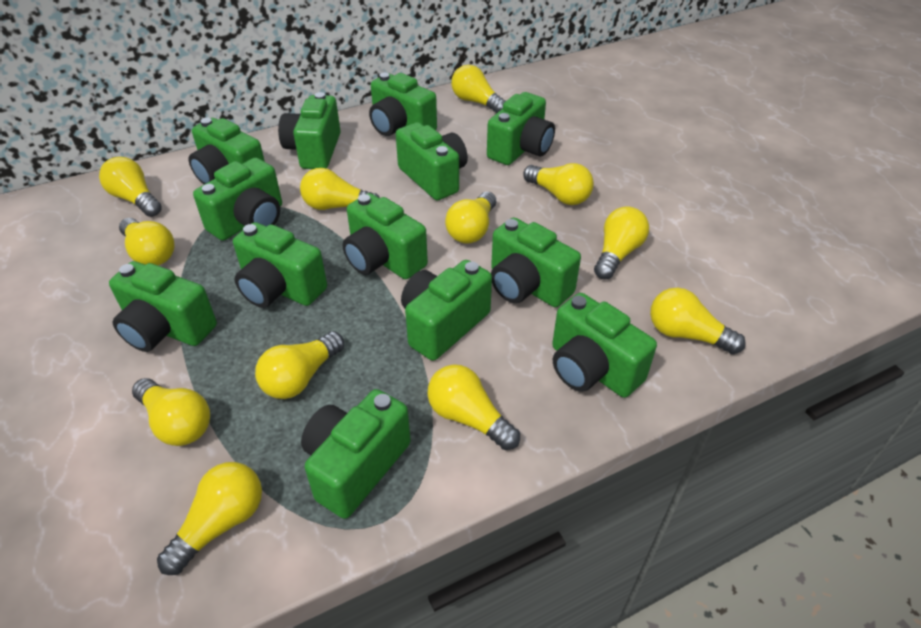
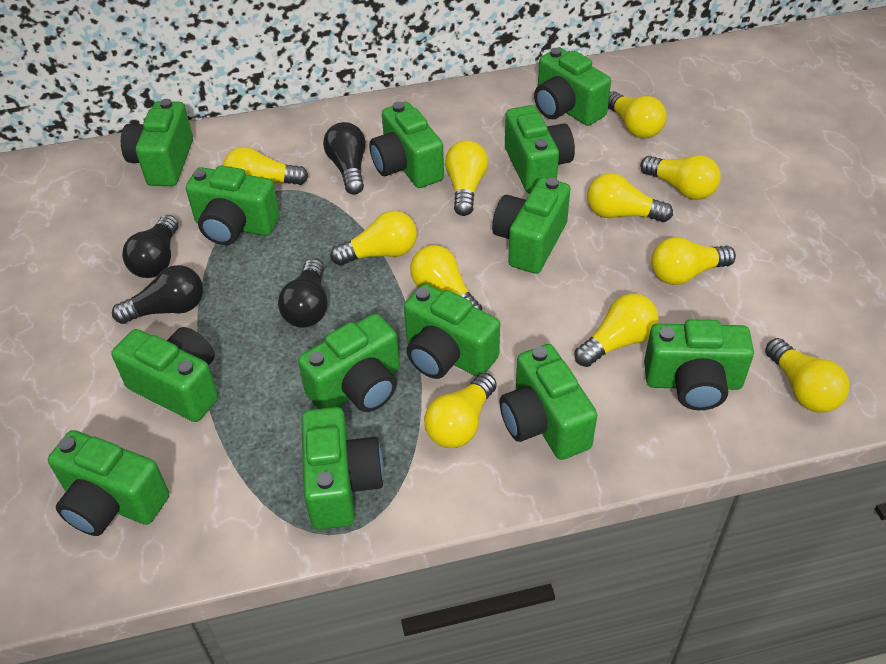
black light bulb: none = 0 -> [112,265,203,324] [122,215,178,278] [278,259,328,328] [323,122,366,194] = 4
yellow light bulb: [99,157,162,217] [119,218,175,266] [132,378,210,446] [157,462,262,575] [255,331,344,399] [300,168,380,210] [427,364,520,450] [445,192,496,244] [451,65,506,114] [523,163,594,205] [594,206,649,279] [650,288,746,354] = 12 -> [223,147,309,185] [330,211,417,266] [410,245,482,310] [424,373,497,448] [445,140,488,216] [574,294,659,367] [587,173,673,222] [608,91,667,138] [640,155,721,200] [651,237,736,285] [765,338,850,413] = 11

